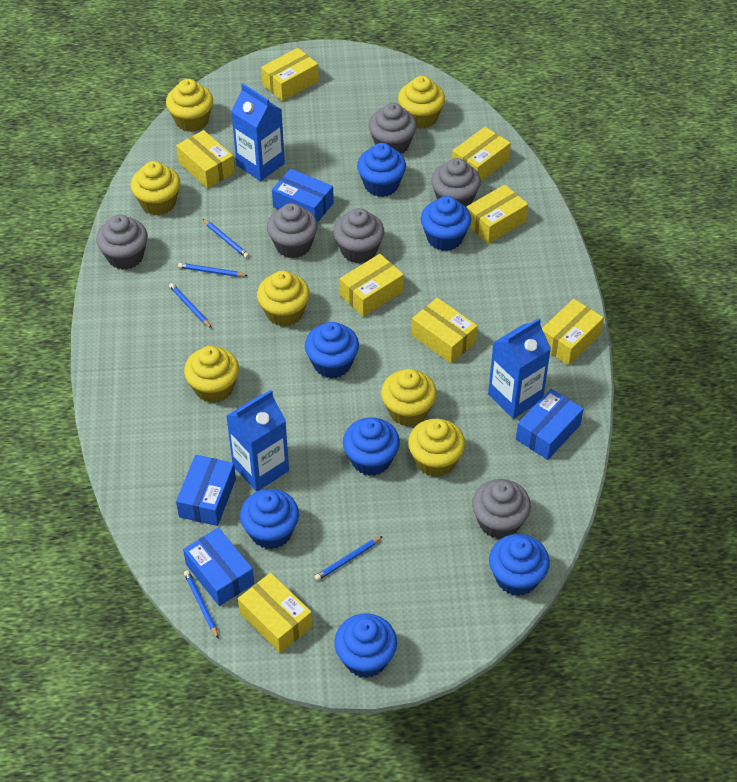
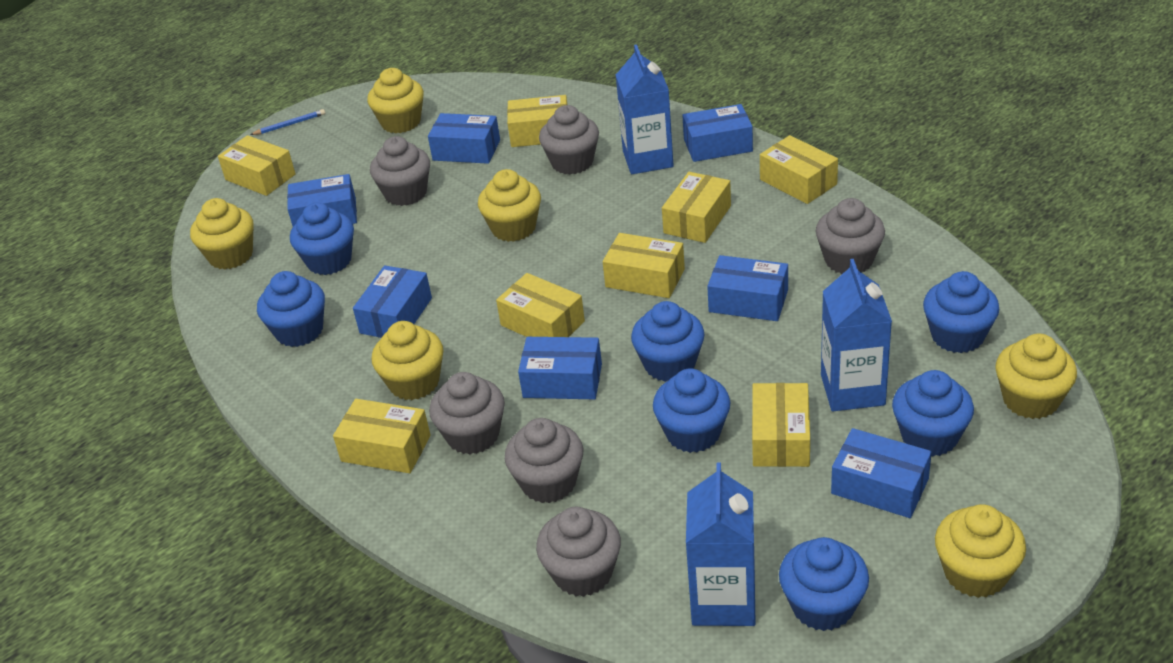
blue box: [176,455,236,526] [183,527,254,606] [272,168,334,223] [516,389,583,460] = 4 -> [287,174,357,226] [353,265,432,338] [428,113,500,164] [518,337,602,399] [682,104,753,162] [707,255,788,321] [831,428,932,518] = 7
blue pencil: [169,283,212,328] [178,263,248,277] [184,570,219,639] [203,219,249,258] [314,536,383,581] = 5 -> [250,109,325,135] = 1
yellow cupcake: [131,161,180,215] [166,79,213,132] [184,346,239,403] [257,271,310,327] [381,369,437,426] [398,76,445,129] [408,419,465,477] = 7 -> [190,198,254,270] [367,68,424,133] [372,321,443,400] [478,169,541,242] [935,504,1026,598] [995,333,1077,419] = 6

